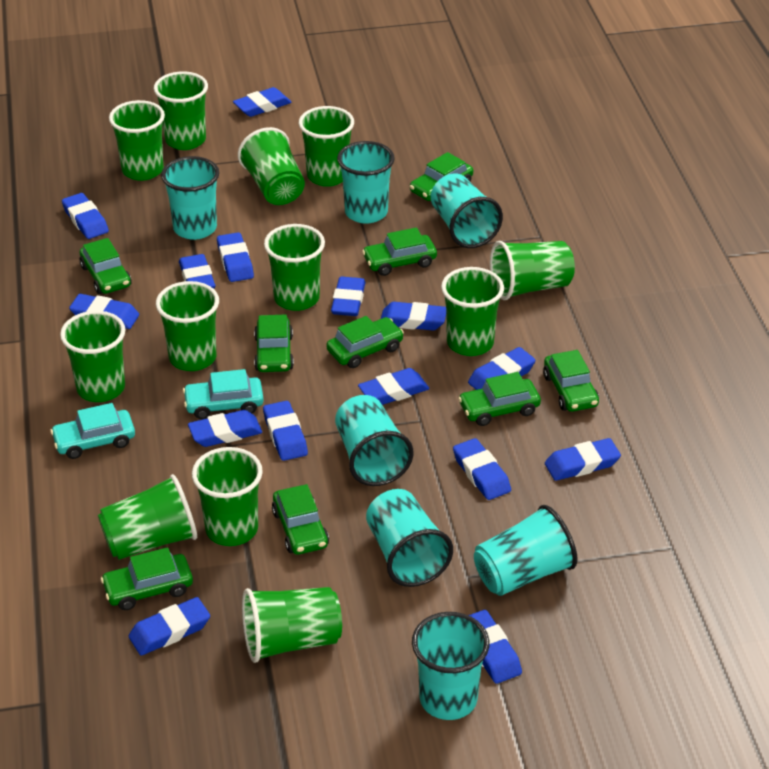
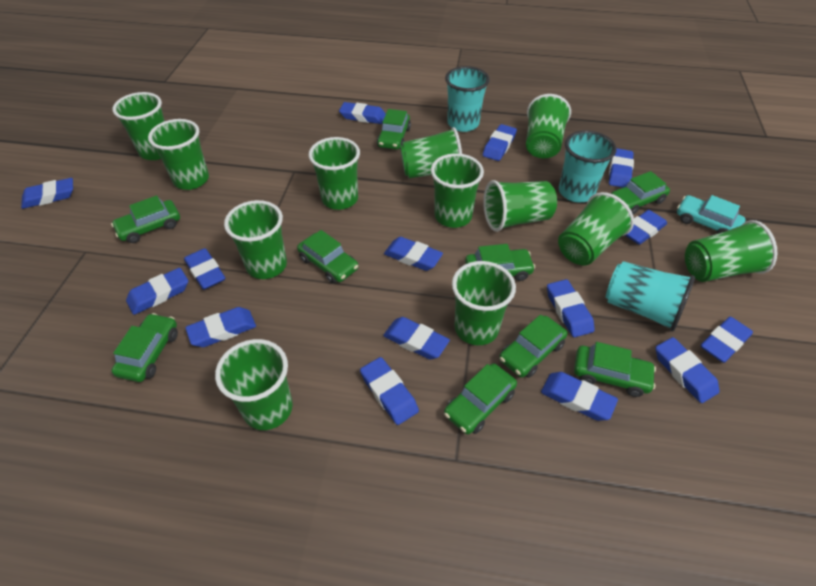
turquoise car: [50,403,135,459] [183,369,264,419] = 2 -> [677,195,746,234] = 1
turquoise cup: [161,156,219,240] [335,395,413,486] [337,141,395,224] [366,489,453,587] [412,612,490,720] [431,173,503,248] [474,505,577,596] = 7 -> [445,66,490,132] [559,130,617,203] [605,261,695,332] = 3

